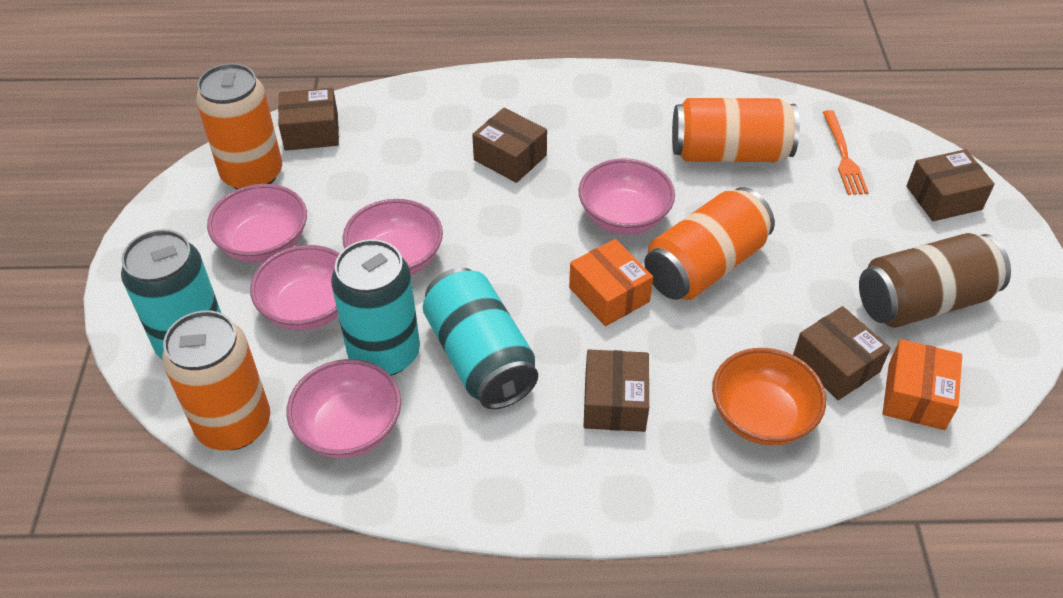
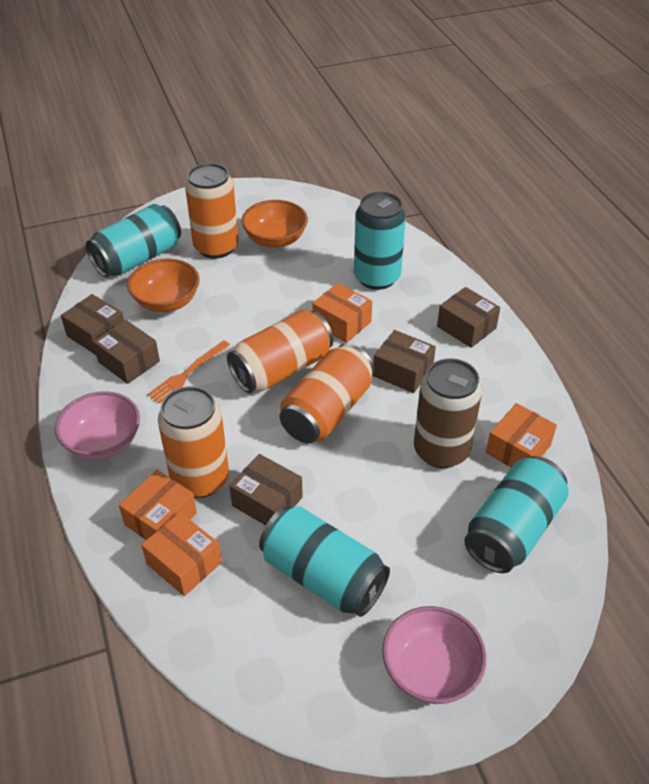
orange bowl: [712,348,826,445] = 1 -> [127,259,200,312] [241,200,308,248] = 2
orange box: [569,239,653,326] [883,339,962,430] = 2 -> [119,470,197,540] [141,512,222,596] [312,283,372,343] [486,403,557,468] = 4
pink bowl: [207,184,307,263] [250,245,340,330] [287,359,401,458] [343,199,443,275] [578,159,675,235] = 5 -> [55,391,140,460] [382,606,486,704] = 2
turquoise can: [121,229,221,359] [331,239,420,376] [423,268,538,409] = 3 -> [86,204,181,277] [259,506,390,617] [354,192,406,290] [464,456,569,573] = 4

